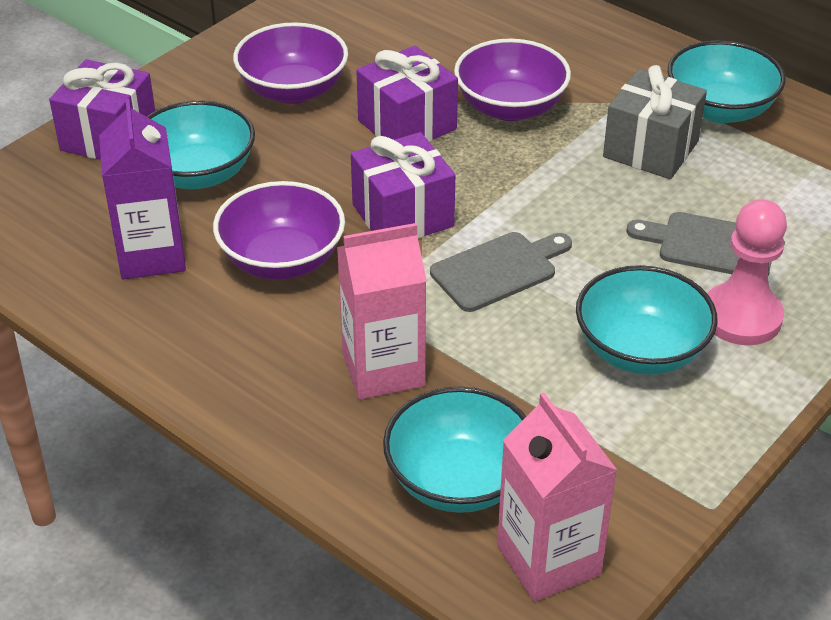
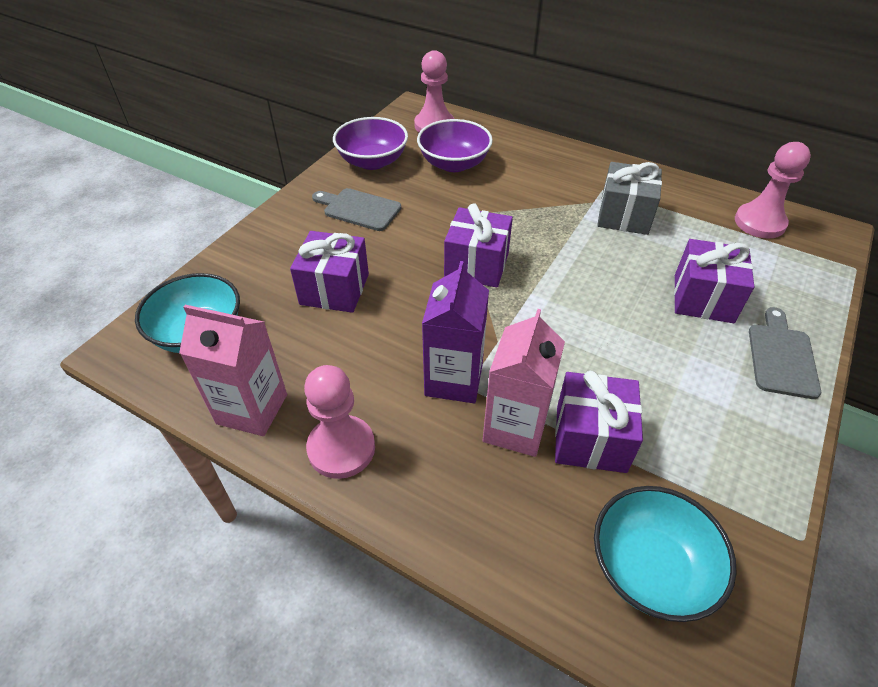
pink pawn: [707,199,787,345] = 1 -> [304,365,375,479] [414,50,454,132] [735,142,811,238] = 3
purple bowl: [213,181,345,280] [233,22,348,104] [454,39,571,121] = 3 -> [333,117,408,170] [417,119,493,172] = 2
purple gift: [49,59,155,160] [351,132,455,239] [356,46,458,142] = 3 -> [290,231,369,313] [444,203,513,287] [555,371,643,473] [674,239,754,323] = 4
turquoise bowl: [147,101,255,189] [383,386,526,513] [576,265,718,375] [668,41,786,123] = 4 -> [135,273,240,353] [594,486,737,622] = 2

